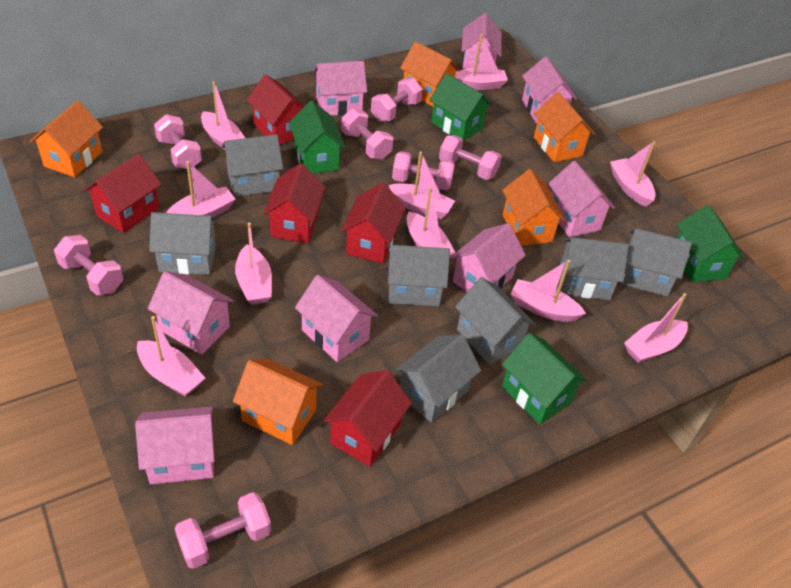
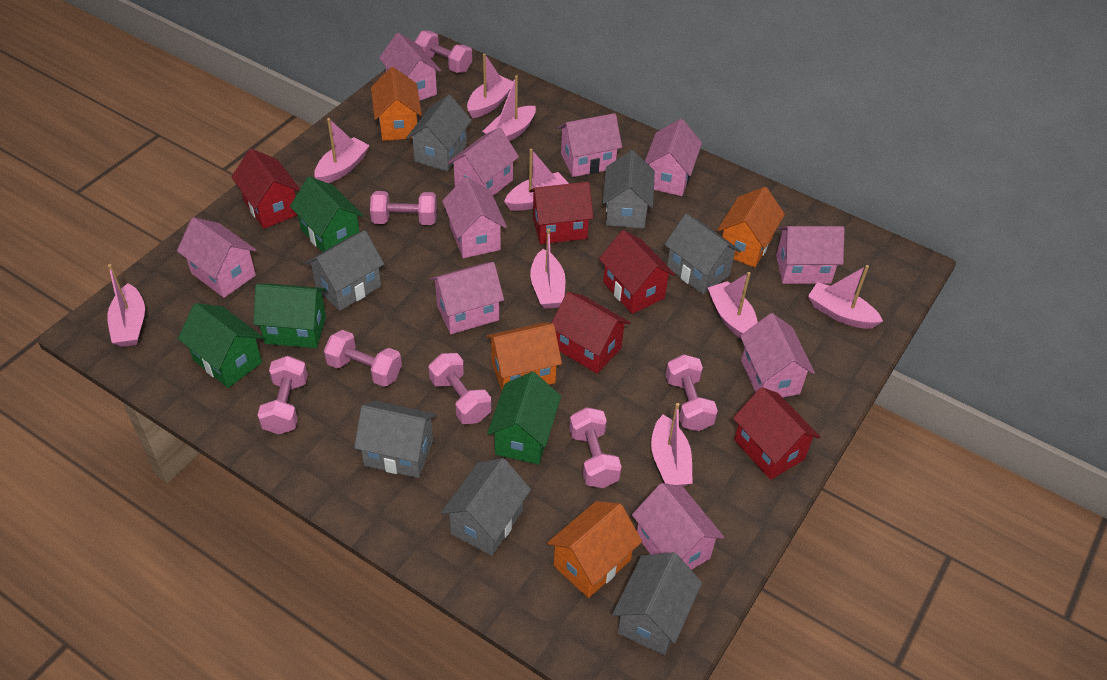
orange house: [30,100,103,178] [233,358,323,445] [400,42,460,107] [502,169,566,246] [534,92,595,162] = 5 -> [371,67,422,141] [486,322,562,390] [547,501,642,598] [717,187,785,268] = 4
pink boat: [137,316,205,397] [166,161,236,217] [201,81,245,150] [235,223,272,305] [389,151,455,219] [407,187,456,257] [455,34,508,90] [511,260,586,322] [610,141,655,207] [624,293,688,363] = 10 -> [107,264,145,347] [314,118,370,183] [467,54,513,118] [483,75,536,141] [504,148,569,211] [530,229,566,309] [651,403,693,486] [707,272,758,339] [808,265,883,329] = 9
pink house: [135,407,215,484] [148,271,234,355] [295,275,378,362] [313,61,367,116] [451,223,526,292] [461,13,502,70] [522,56,577,123] [548,161,615,237] = 8 -> [177,217,256,298] [379,33,441,100] [430,262,504,334] [442,177,507,258] [448,127,519,196] [558,113,622,177] [632,483,724,570] [645,119,702,196] [740,313,815,397] [776,226,845,284] = 10

